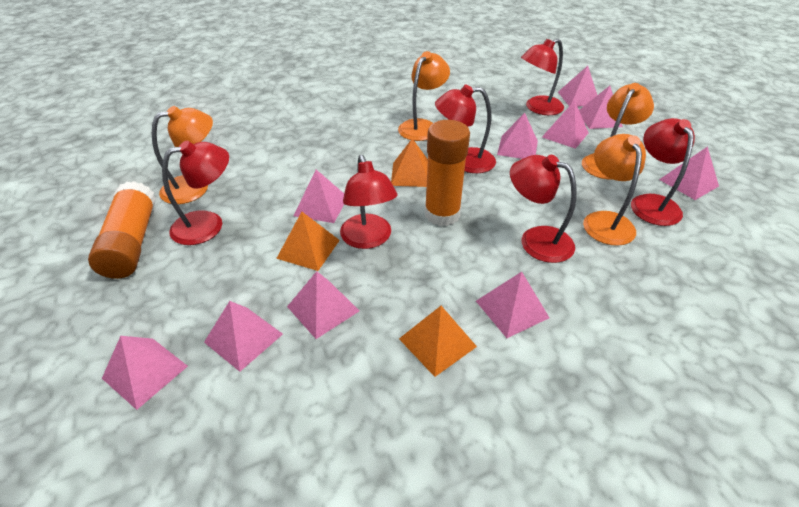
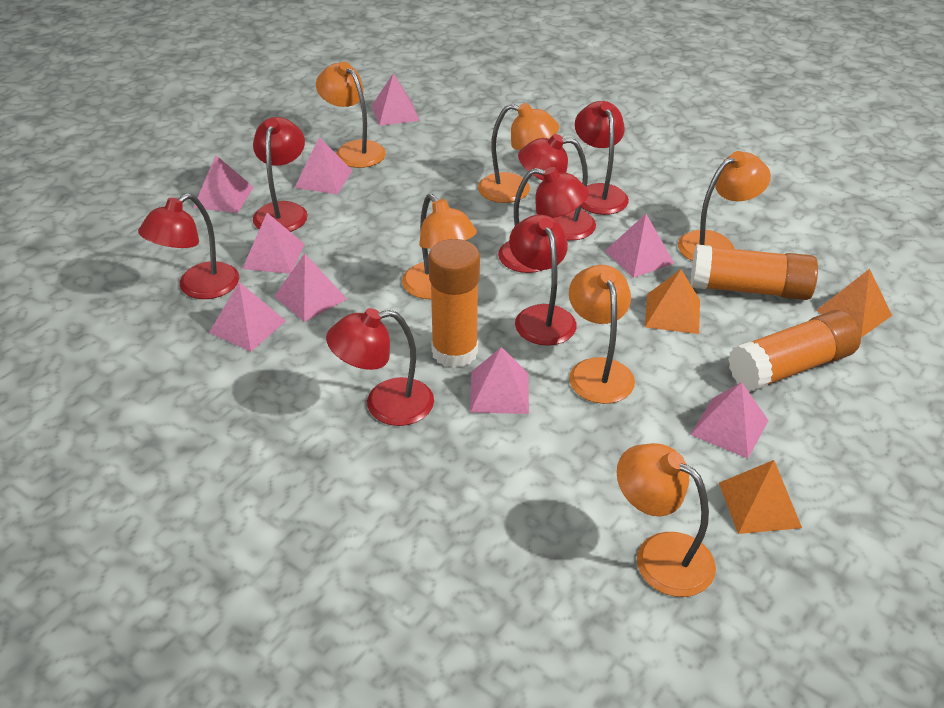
orange glue stick: [88,181,156,279] [425,120,470,226] = 2 -> [428,239,480,368] [691,244,818,300] [728,310,861,392] = 3
orange lamp: [152,106,213,204] [398,51,450,141] [582,83,654,179] [583,134,646,246] = 4 -> [316,62,386,168] [402,194,477,299] [478,103,559,203] [569,265,635,404] [617,443,716,597] [678,151,771,261] = 6
pink pyramid: [102,336,188,410] [204,301,283,372] [287,271,359,339] [294,170,344,223] [476,272,549,338] [497,113,538,159] [542,100,589,149] [558,66,597,107] [579,86,623,129] [659,146,719,200] = 10 -> [193,155,254,213] [209,282,286,352] [242,213,305,274] [274,254,347,322] [294,137,353,194] [372,73,420,126] [470,347,529,414] [605,214,674,278] [690,382,769,459] = 9
red lamp: [162,141,229,245] [340,155,397,249] [435,85,496,173] [510,155,577,263] [521,39,564,115] [631,118,695,226] = 6 -> [138,194,239,299] [253,117,308,232] [326,308,434,426] [498,167,589,273] [509,215,577,346] [518,134,596,241] [575,101,629,215] = 7

